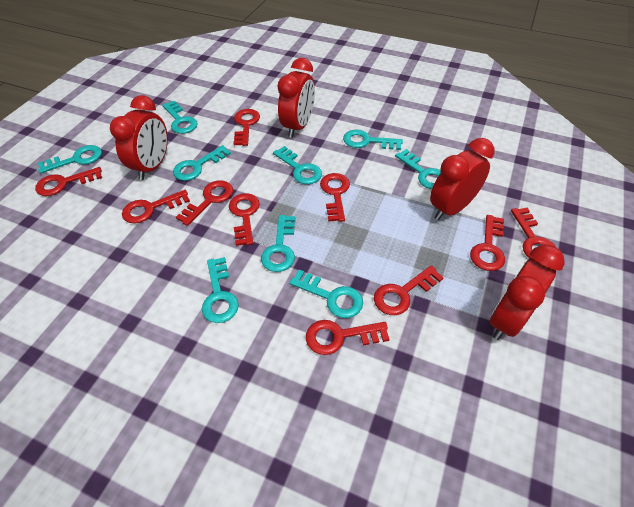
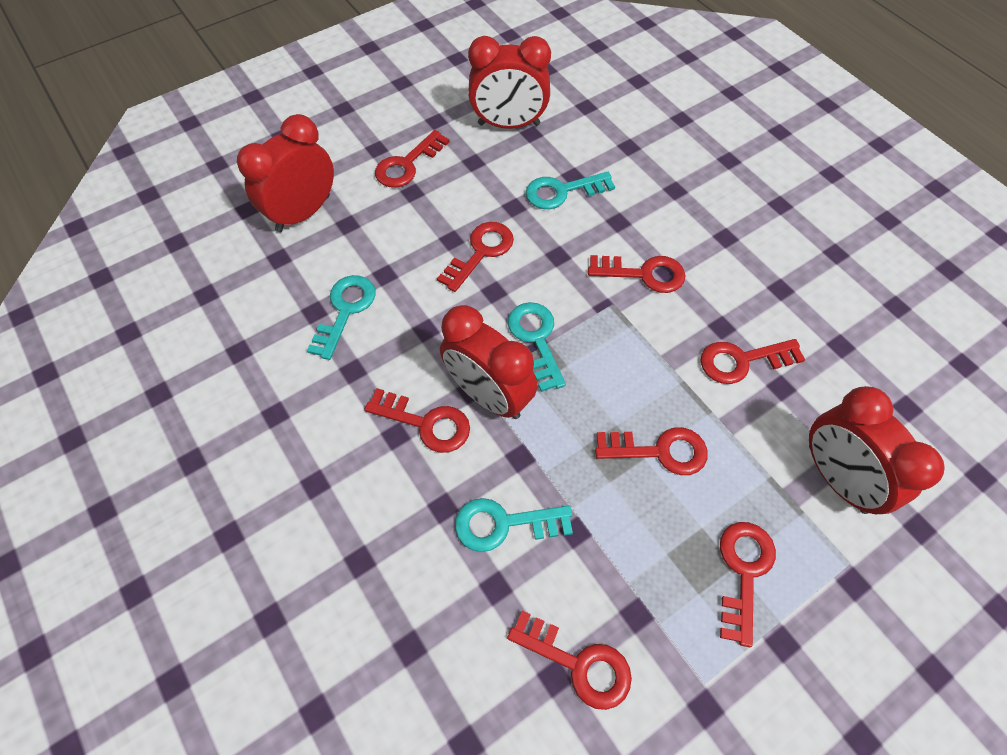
red key: [35,167,102,196] [122,190,190,224] [176,181,233,226] [229,193,260,246] [233,109,260,146] [306,320,389,355] [320,173,350,222] [374,265,444,315] [470,215,505,271] [511,208,556,259] = 10 -> [364,388,470,453] [375,130,450,188] [437,222,514,292] [507,610,632,710] [588,255,685,293] [595,427,708,475] [701,339,805,384] [720,522,776,647] = 8
turquoise key: [38,145,102,174] [163,101,198,134] [173,145,231,181] [202,257,239,323] [261,215,295,272] [273,146,322,184] [289,270,363,318] [343,129,403,150] [395,149,441,189] = 9 -> [307,275,376,360] [455,498,573,552] [508,302,566,392] [526,172,615,209] = 4

